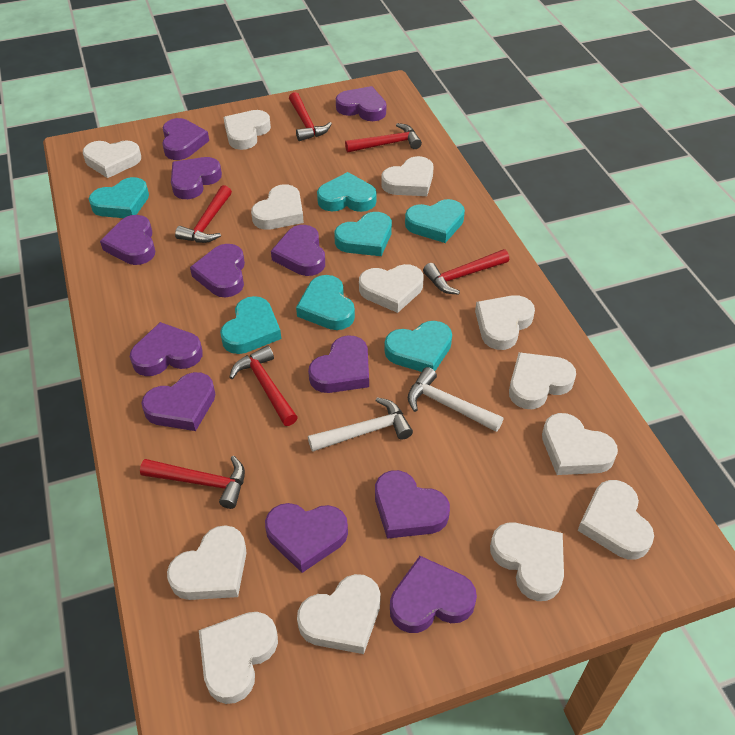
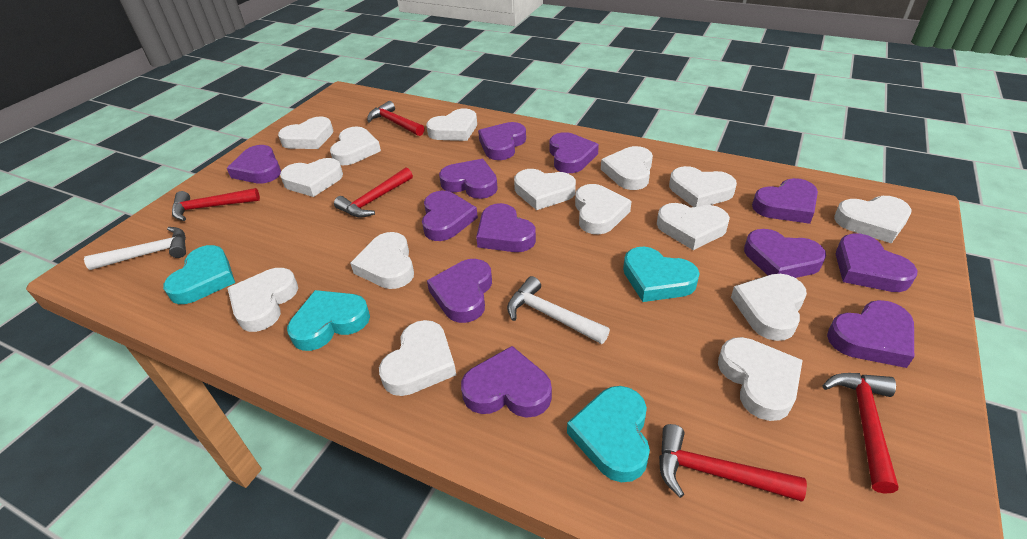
red hammer: [140,456,245,509] [175,185,232,243] [229,346,298,426] [289,92,332,141] [345,123,422,153] [423,249,509,295] = 6 -> [172,188,260,221] [334,168,413,218] [367,101,425,136] [659,424,807,502] [822,373,898,494] = 5
turquoise heart: [89,177,149,218] [220,296,281,354] [296,275,355,330] [317,172,376,212] [334,212,392,256] [384,321,452,372] [405,199,465,243] = 7 -> [163,245,235,304] [287,290,370,351] [567,386,650,482] [623,247,700,302] = 4
white heart: [83,140,141,178] [167,525,246,600] [199,612,278,704] [223,110,271,150] [251,184,304,230] [297,574,380,654] [359,264,423,313] [381,156,434,196] [475,295,535,350] [490,523,564,601] [509,352,576,409] [542,413,618,475] [578,480,654,559] = 13 -> [227,268,298,332] [278,117,334,149] [280,158,343,197] [330,127,381,165] [350,232,414,289] [379,320,456,396] [426,108,477,141] [514,169,576,210] [575,184,632,234] [601,146,653,190] [657,203,730,250] [669,166,737,207] [718,337,803,421] [731,274,807,341] [834,196,911,243] = 15

